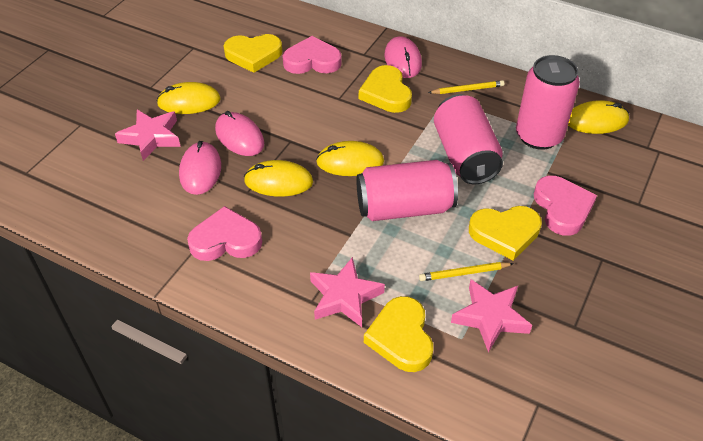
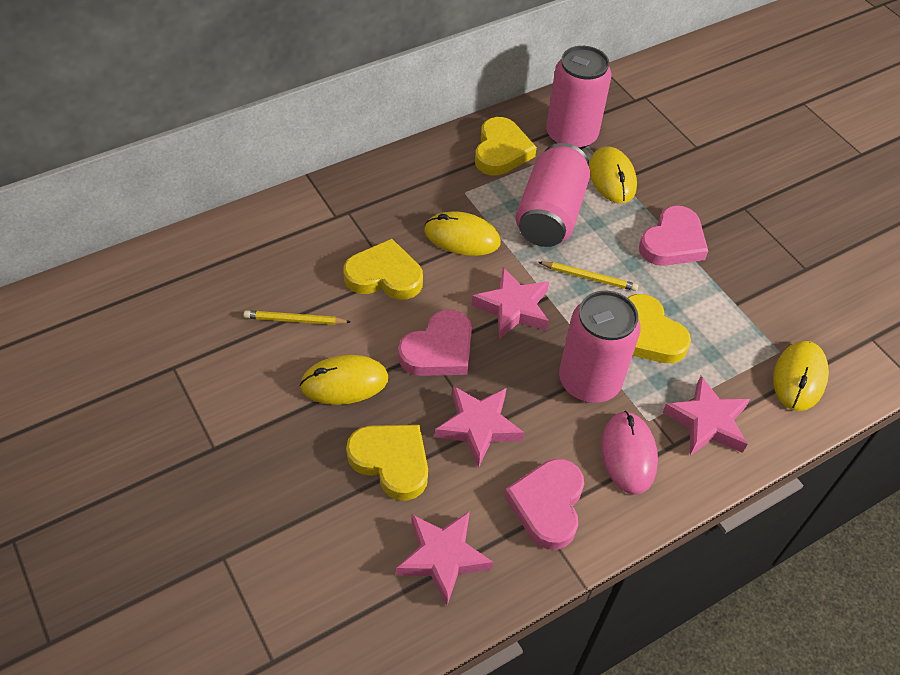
pink mouse: [179,141,221,195] [215,111,264,156] [384,36,422,78] = 3 -> [601,411,658,495] = 1
pink star: [115,110,181,161] [310,257,385,327] [451,280,532,353] = 3 -> [396,511,493,605] [435,386,524,468] [472,267,549,339] [662,376,750,456] = 4

